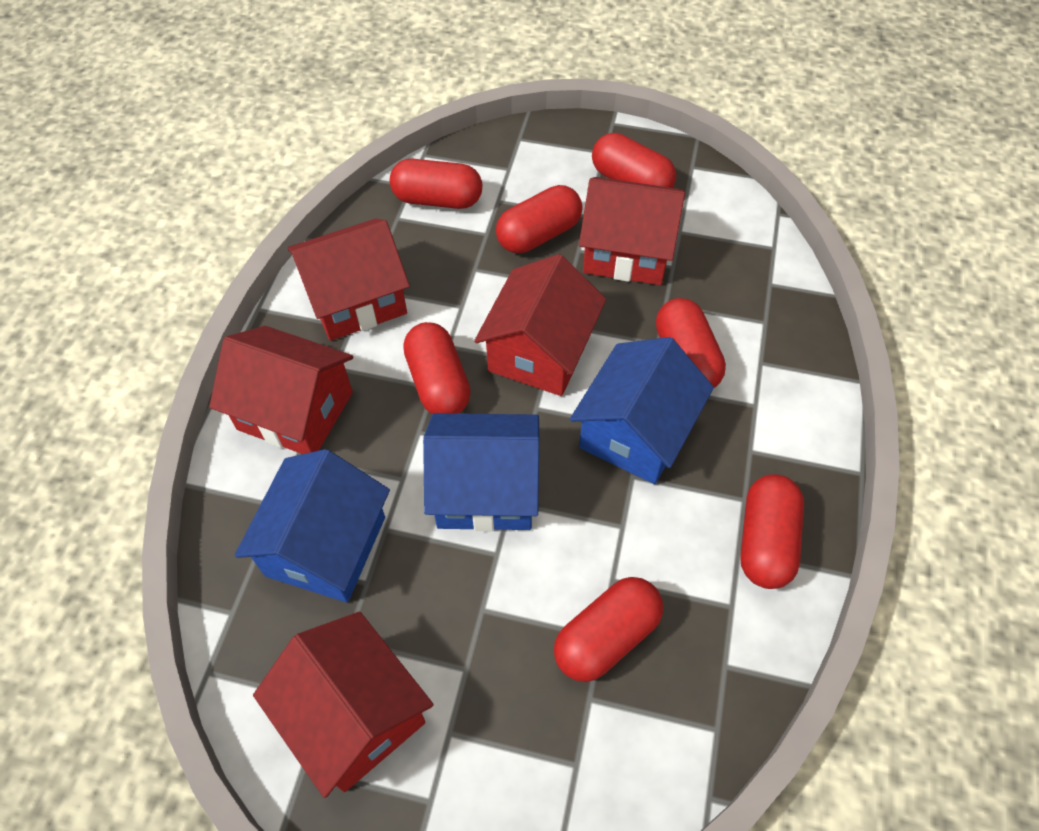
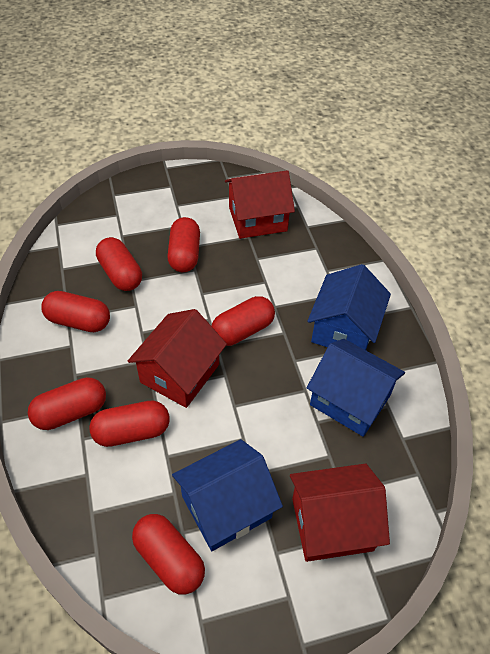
red house: [209,326,353,454] [253,612,434,798] [288,219,410,341] [474,254,606,396] [579,177,685,285] = 5 -> [127,309,227,408] [225,170,295,239] [290,464,390,562] = 3

